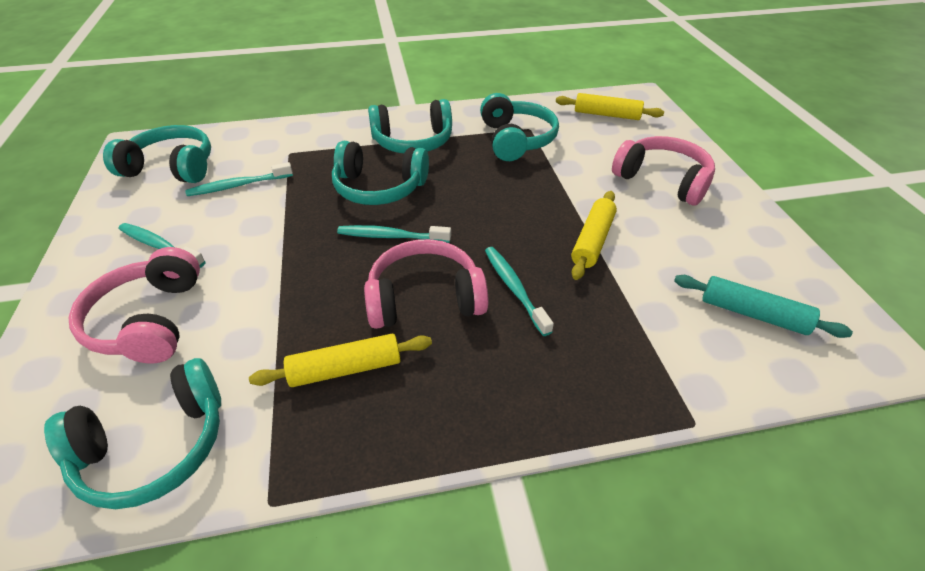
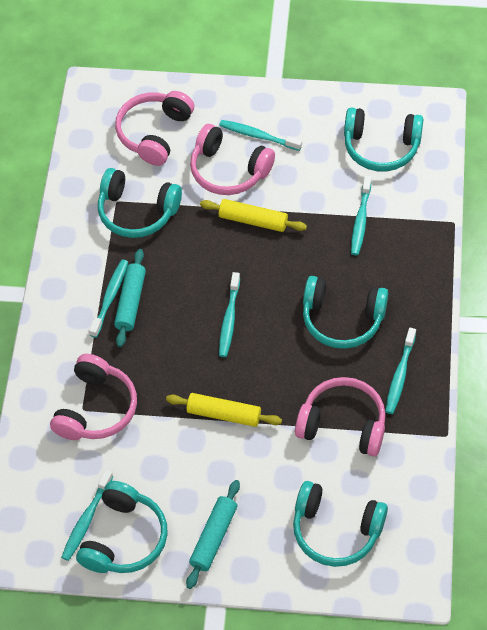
pink headphones: [69,247,200,364] [364,239,488,329] [612,136,715,206] = 3 -> [50,354,137,440] [115,91,194,166] [190,124,275,195] [295,377,386,457] = 4
turquoise rolling pin: [674,275,853,338] = 1 -> [114,249,146,347] [186,480,240,589] = 2
turquoise toothbrush: [118,223,206,268] [185,162,293,196] [337,225,451,243] [485,247,554,336] = 4 -> [61,470,113,561] [89,259,128,338] [219,120,302,151] [219,272,240,357] [351,176,371,255] [385,328,416,414] = 6
yellow rolling pin: [249,334,432,387] [556,93,664,120] [571,191,617,280] = 3 -> [166,393,282,427] [200,199,307,232] = 2

